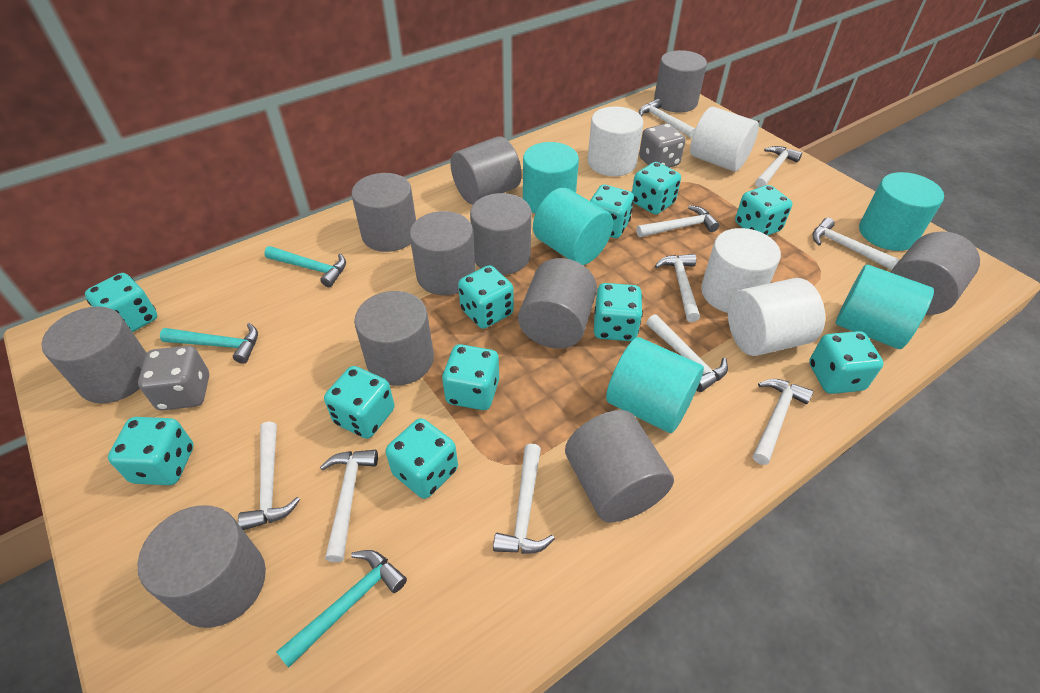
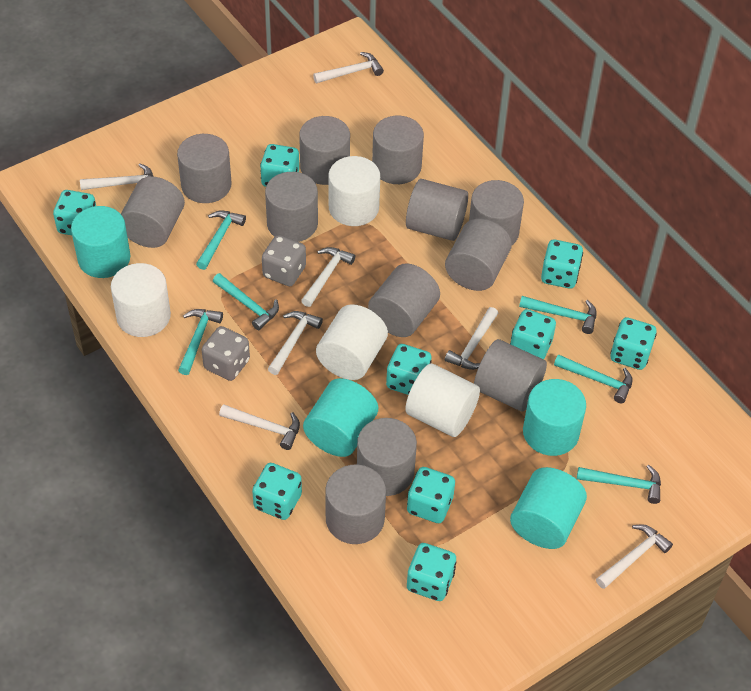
grey cylinder: [41,307,147,404] [138,505,266,628] [352,173,416,252] [354,291,434,386] [409,211,476,295] [450,136,522,204] [470,193,531,275] [518,258,597,349] [565,410,674,522] [654,50,707,113] [890,231,980,315] = 11 -> [121,176,185,248] [177,134,232,203] [265,172,318,242] [299,116,350,185] [325,464,386,544] [357,418,417,496] [368,263,440,337] [372,116,424,184] [406,179,468,241] [445,219,512,291] [469,180,524,245] [474,339,547,411] = 12
turquoise cylinder: [523,142,579,214] [533,188,613,265] [606,337,704,433] [836,265,934,349] [859,172,944,251] = 5 -> [71,206,130,278] [303,378,378,457] [510,467,587,549] [523,379,586,456] = 4
turquoise dice: [85,273,157,332] [108,417,194,485] [324,366,395,439] [385,418,458,499] [442,344,499,410] [458,265,514,329] [590,185,634,238] [594,283,643,341] [632,162,681,215] [735,185,792,236] [809,331,884,394] = 11 -> [53,190,96,235] [252,463,302,520] [260,144,299,187] [386,344,432,395] [407,467,455,523] [407,543,456,601] [510,309,556,359] [541,240,583,289] [610,317,657,370] = 9
turquoise hammer: [160,323,258,364] [264,246,346,287] [276,550,407,667] = 3 -> [178,309,223,375] [196,210,246,270] [213,273,279,330] [519,296,597,334] [554,354,633,403] [577,465,661,504] = 6
white hammer: [238,422,300,530] [320,450,378,562] [493,444,555,554] [636,205,719,237] [639,99,696,138] [646,314,728,392] [655,254,700,322] [753,379,813,465] [755,146,802,188] [812,218,900,270] = 10 -> [80,164,153,190] [219,404,300,450] [268,311,323,375] [301,247,355,307] [313,52,384,83] [445,307,498,370] [596,524,673,589] = 7

